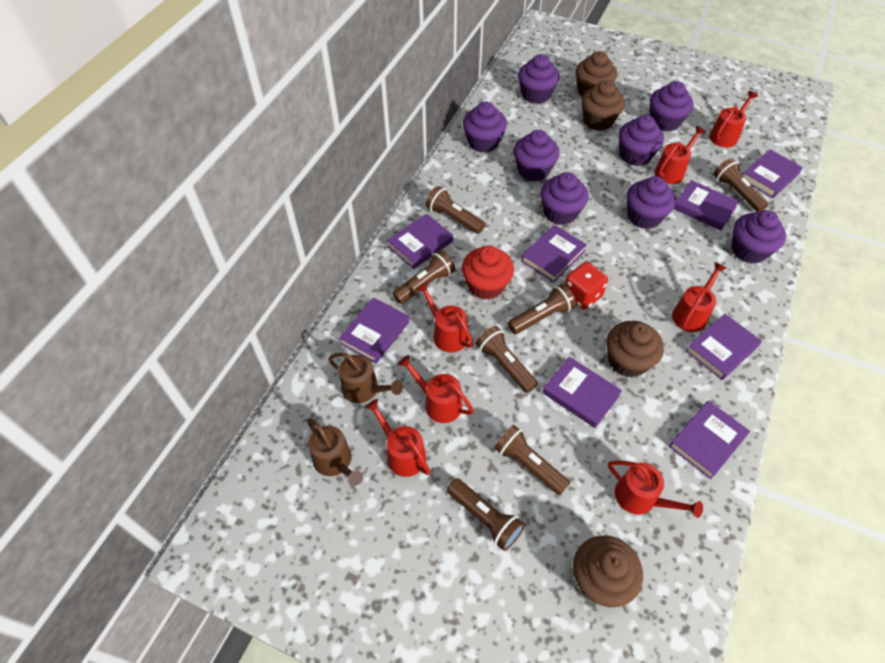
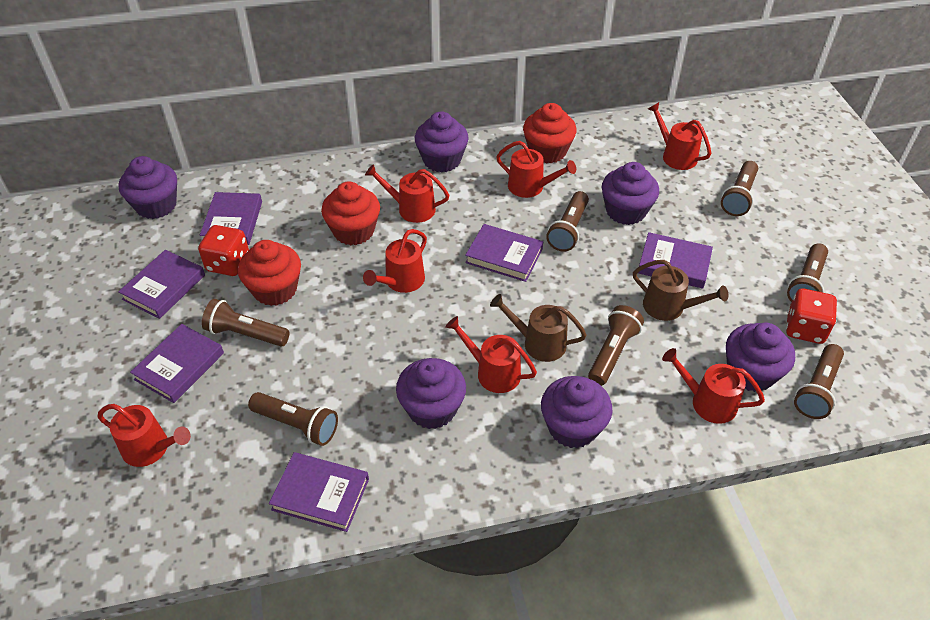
brown cupcake: [573,536,643,607] [575,51,617,97] [581,80,625,131] [606,321,664,378] = 4 -> none = 0
purple book: [339,298,409,364] [387,214,453,269] [521,225,587,282] [542,357,622,428] [669,401,750,479] [674,180,739,230] [686,314,762,380] [743,149,803,198] = 8 -> [118,250,205,319] [130,324,224,403] [200,192,262,245] [269,452,369,532] [465,224,543,282] [639,232,713,288] = 6
purple cupcake: [463,102,507,153] [514,130,559,182] [518,54,560,104] [540,172,589,225] [618,115,664,166] [626,176,676,229] [650,81,694,132] [732,210,786,264] = 8 -> [119,156,177,219] [396,358,466,429] [415,111,469,173] [541,376,613,448] [602,162,659,225] [726,323,795,392] = 6
red cupcake: [462,246,514,300] = 1 -> [238,240,301,306] [321,181,380,245] [523,103,577,164] = 3
red dice: [565,262,608,310] = 1 -> [198,225,249,276] [786,288,837,344] = 2

